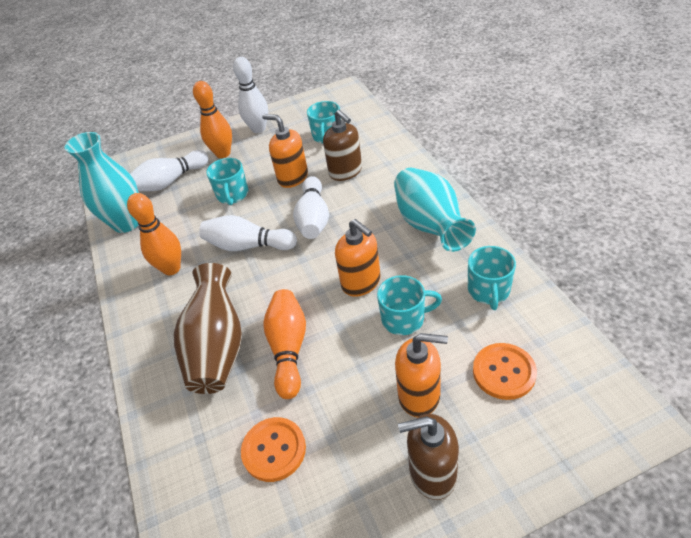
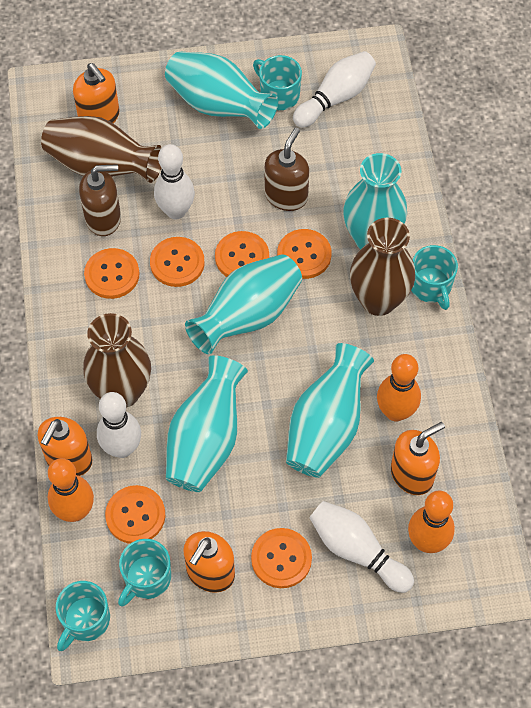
brown vase: [174,263,242,394] = 1 -> [41,116,162,183] [83,313,151,408] [350,218,415,316] = 3
orange button: [241,417,306,482] [473,343,537,400] = 2 -> [84,248,139,299] [105,485,165,544] [150,237,205,287] [215,231,269,277] [251,528,312,588] [277,229,332,279] = 6
orange soap dispenser: [262,114,308,188] [335,219,381,297] [395,333,448,417] = 3 -> [38,417,93,476] [73,63,120,123] [183,531,235,593] [391,422,445,495] = 4
turquoise vase: [65,132,139,233] [394,168,476,252] = 2 -> [165,51,278,129] [166,355,248,492] [185,254,302,354] [286,343,374,478] [343,153,407,249] = 5

